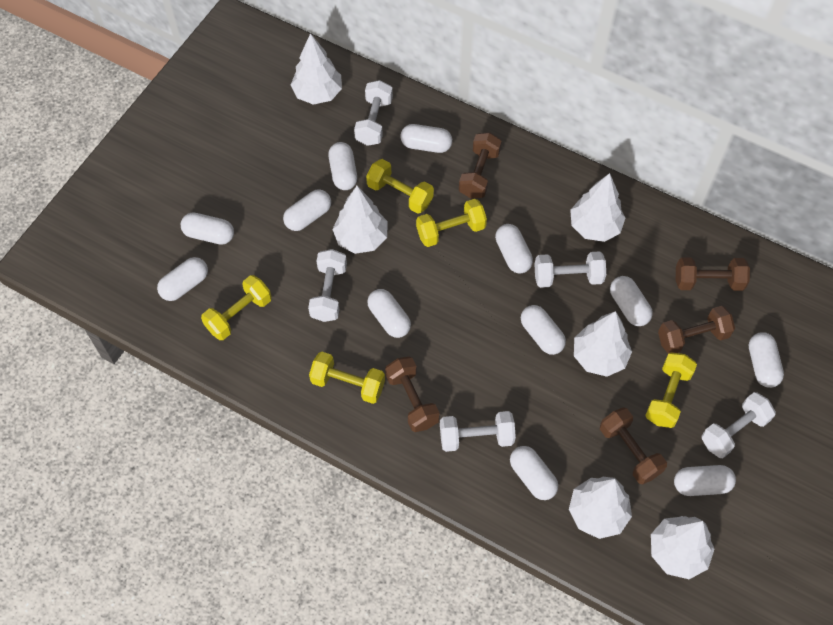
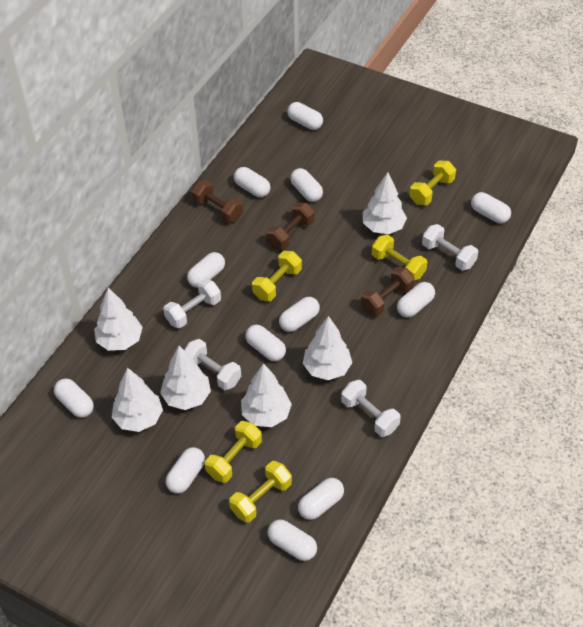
brown dumbbell: [385,357,440,432] [459,132,502,198] [600,407,667,485] [658,306,735,354] [676,257,750,291] = 5 -> [191,180,243,223] [266,202,314,250] [361,267,414,316] = 3
white dumbbell: [308,249,347,322] [354,80,393,146] [440,411,516,452] [534,251,606,288] [701,392,776,458] = 5 -> [163,279,221,328] [184,339,241,390] [341,380,401,437] [422,224,478,271] = 4

